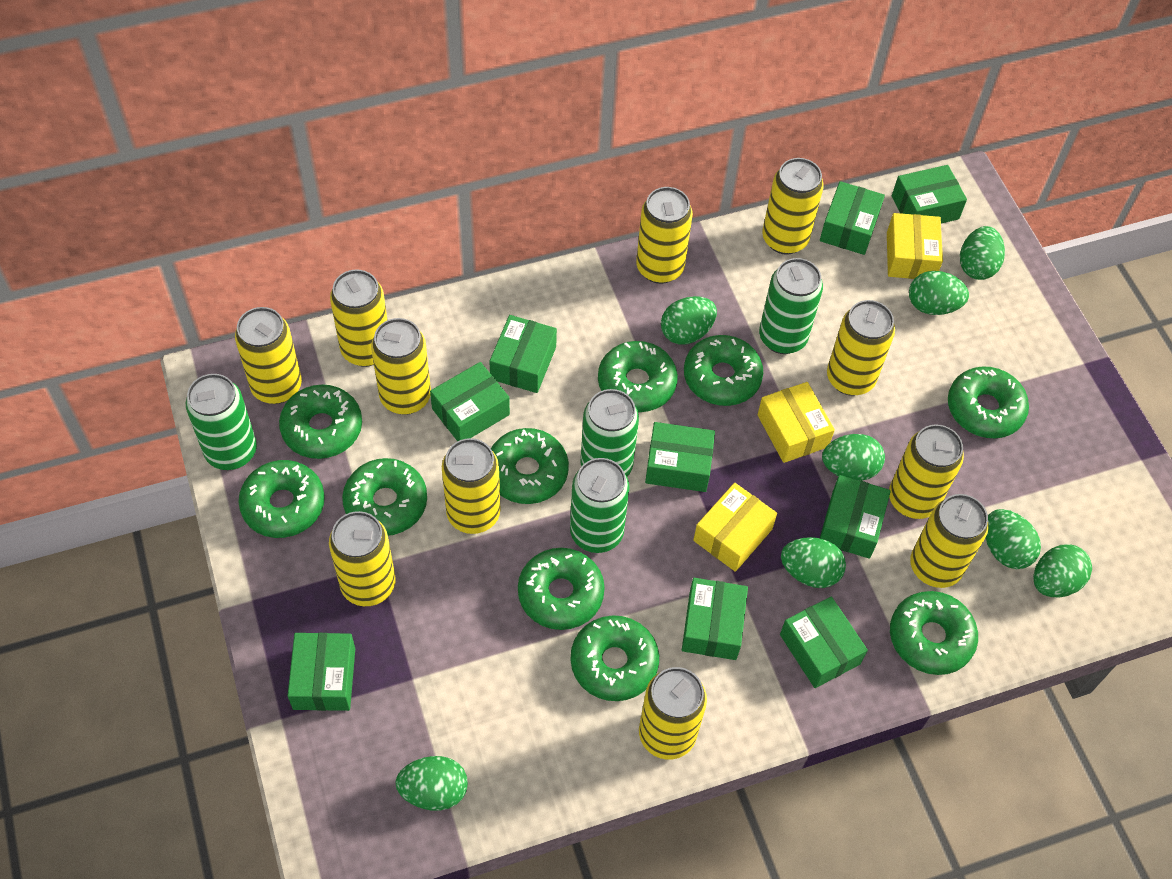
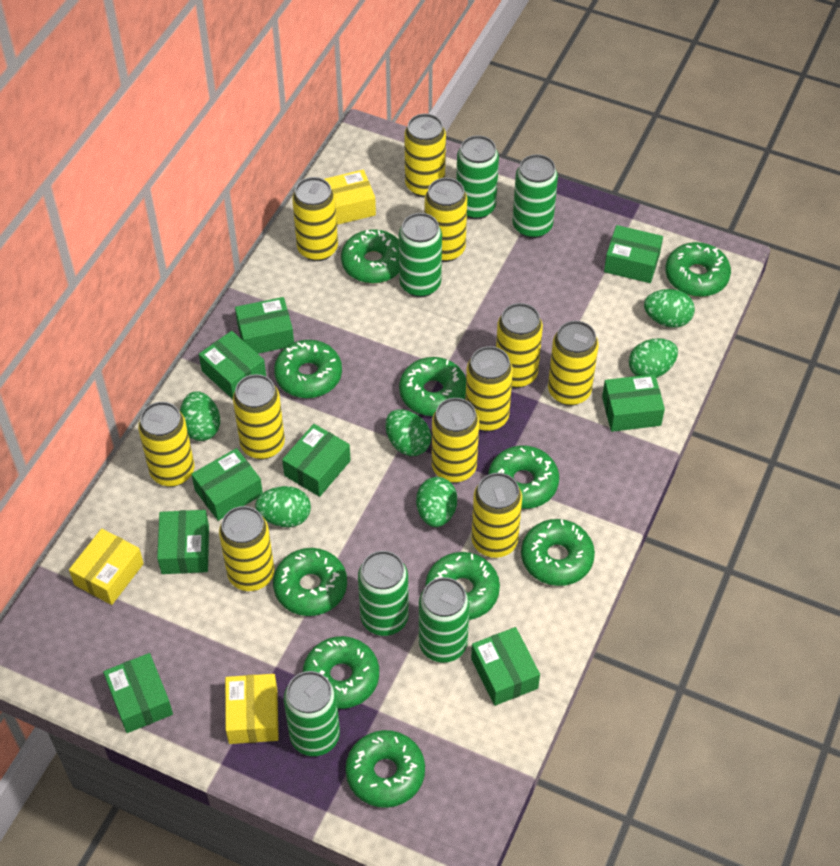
green can: [186,374,257,470] [570,458,630,553] [580,389,639,476] [759,258,823,354] = 4 -> [284,671,340,756] [358,551,409,636] [399,213,442,297] [419,577,470,663] [456,135,499,219] [512,154,558,239] = 6
green egg: [395,756,468,811] [661,296,717,345] [781,537,846,588] [822,434,885,481] [909,271,969,315] [960,226,1005,280] [986,509,1041,569] [1033,545,1092,597] = 8 -> [180,391,220,441] [255,486,311,527] [385,409,431,456] [416,477,457,527] [629,338,678,378] [644,289,695,328] = 6

